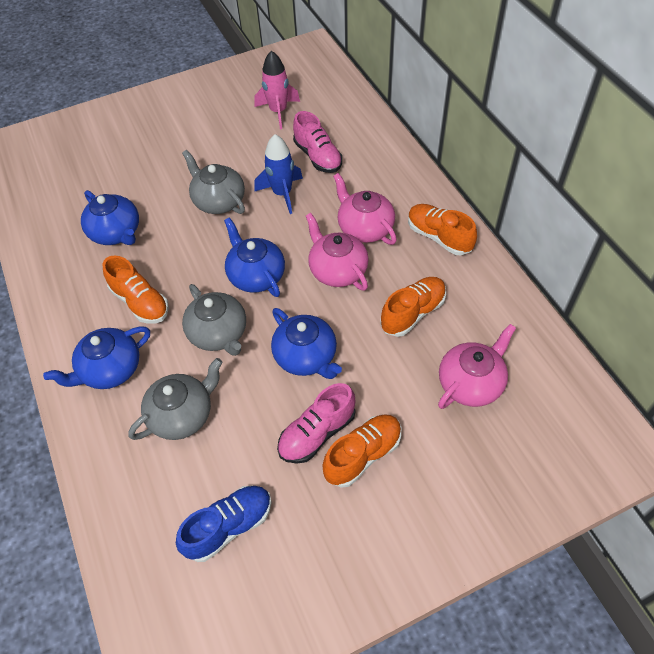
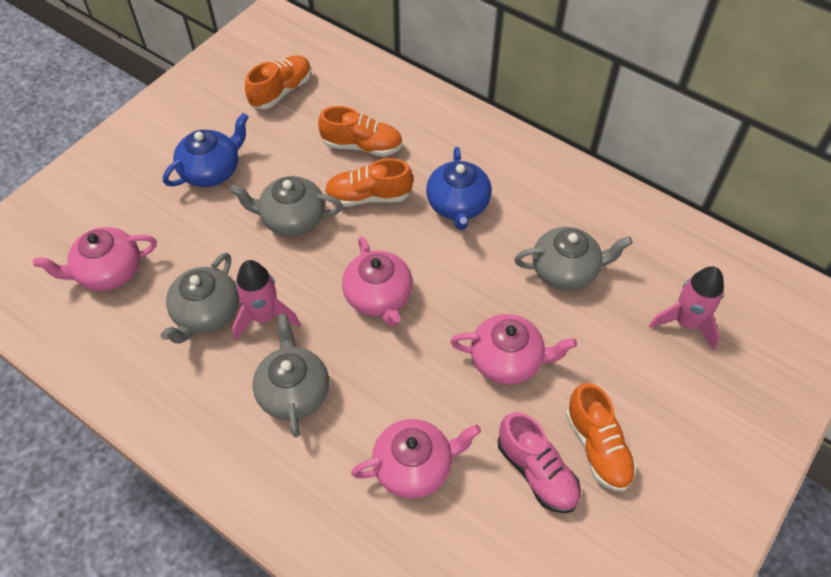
blue rocket: [254,134,303,214] = 1 -> none = 0
blue shoe: [176,486,272,562] = 1 -> none = 0
blue teapot: [43,327,150,389] [81,190,139,245] [224,217,285,297] [271,308,342,379] = 4 -> [163,113,249,187] [426,147,492,230] = 2
grey teapot: [128,358,223,440] [182,150,245,214] [182,284,246,356] = 3 -> [160,253,239,344] [230,176,343,236] [253,314,329,437] [514,227,633,291] = 4
pink rocket: [255,51,300,129] = 1 -> [232,260,301,341] [649,266,724,350] = 2
pink shoe: [277,383,355,464] [293,111,342,173] = 2 -> [498,412,581,513] = 1
pink teapot: [306,213,369,291] [333,173,397,245] [438,324,516,409] = 3 -> [33,227,157,291] [342,236,413,327] [351,419,481,499] [450,314,577,385] = 4

